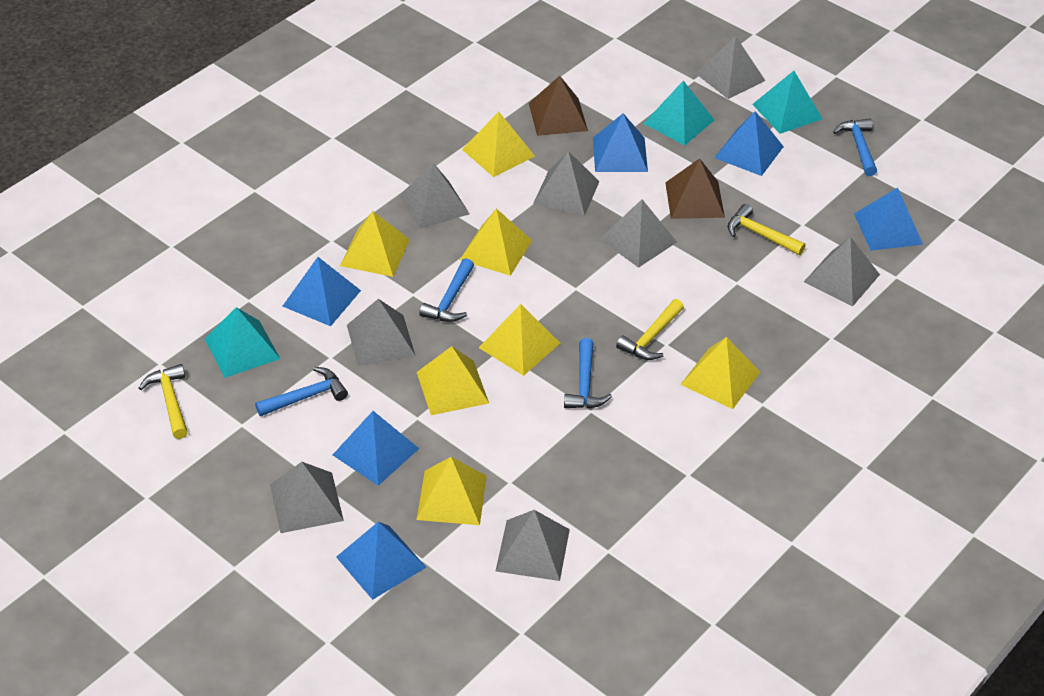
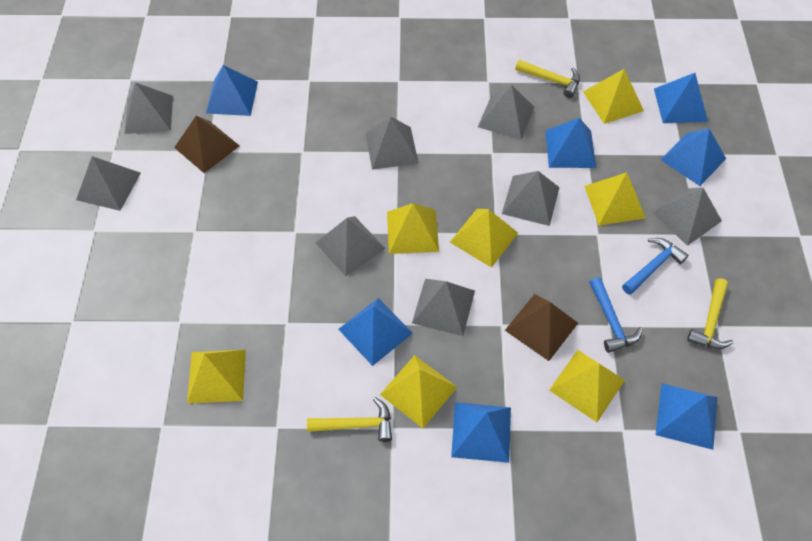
blue hammer: [255,367,348,417] [419,258,474,322] [564,338,612,408] [833,118,877,176] = 4 -> [589,277,643,353] [622,238,689,295] = 2
blue pyramid: [282,257,361,326] [333,411,419,486] [336,522,426,600] [593,113,648,172] [714,111,784,176] [854,188,923,251] = 6 -> [206,65,258,116] [338,298,413,366] [451,402,511,463] [545,118,596,168] [654,73,708,123] [655,383,718,450] [661,128,726,186] = 7
turquoise pyramid: [205,307,280,378] [643,81,714,145] [752,71,822,134] = 3 -> none = 0

